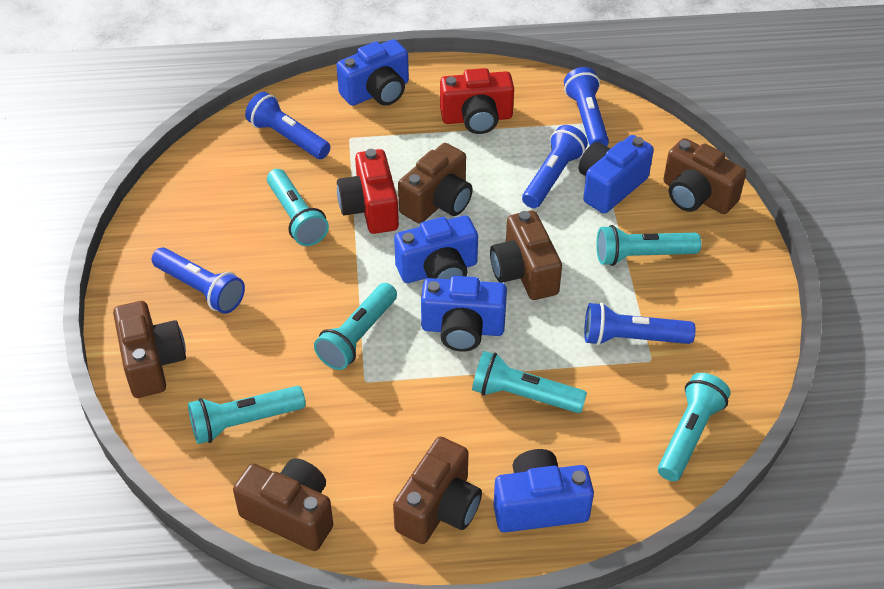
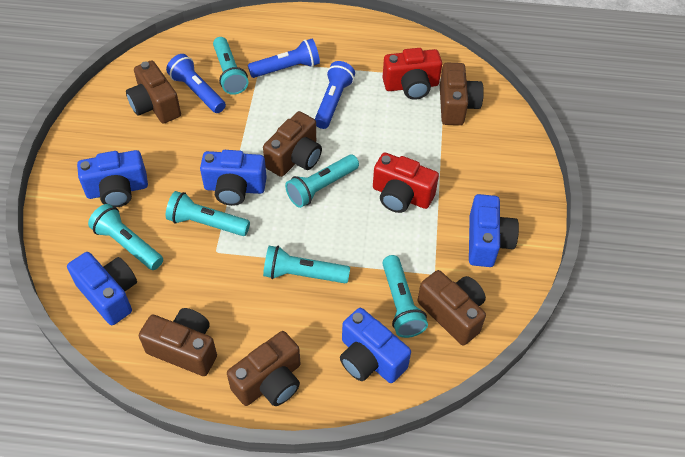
blue flashlight: [152,247,245,314] [245,92,330,159] [522,125,588,208] [564,67,609,146] [584,302,695,346] = 5 -> [166,54,226,113] [248,39,320,78] [315,61,355,129] = 3

